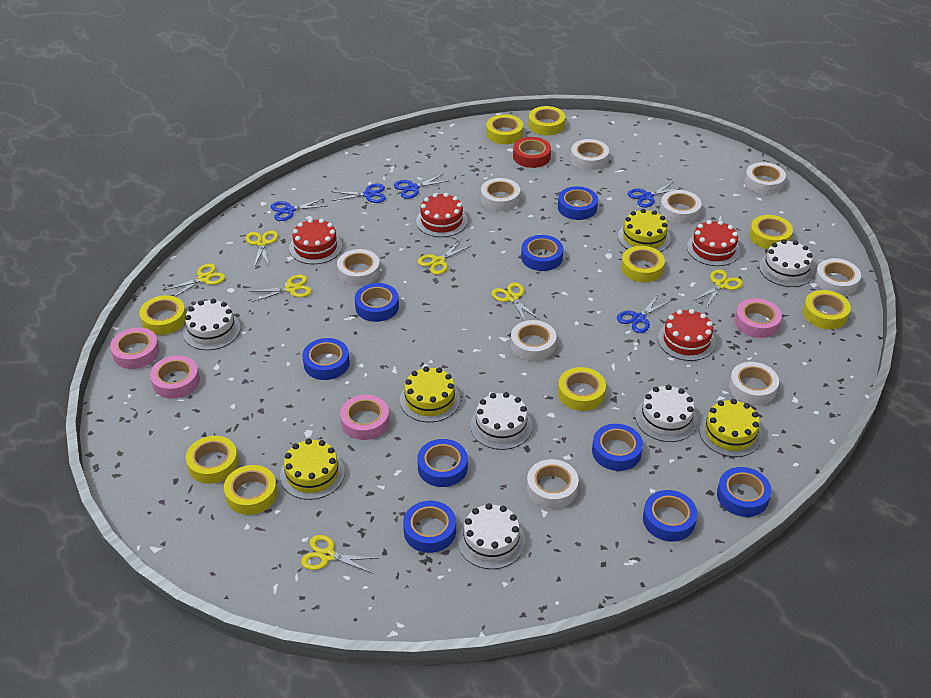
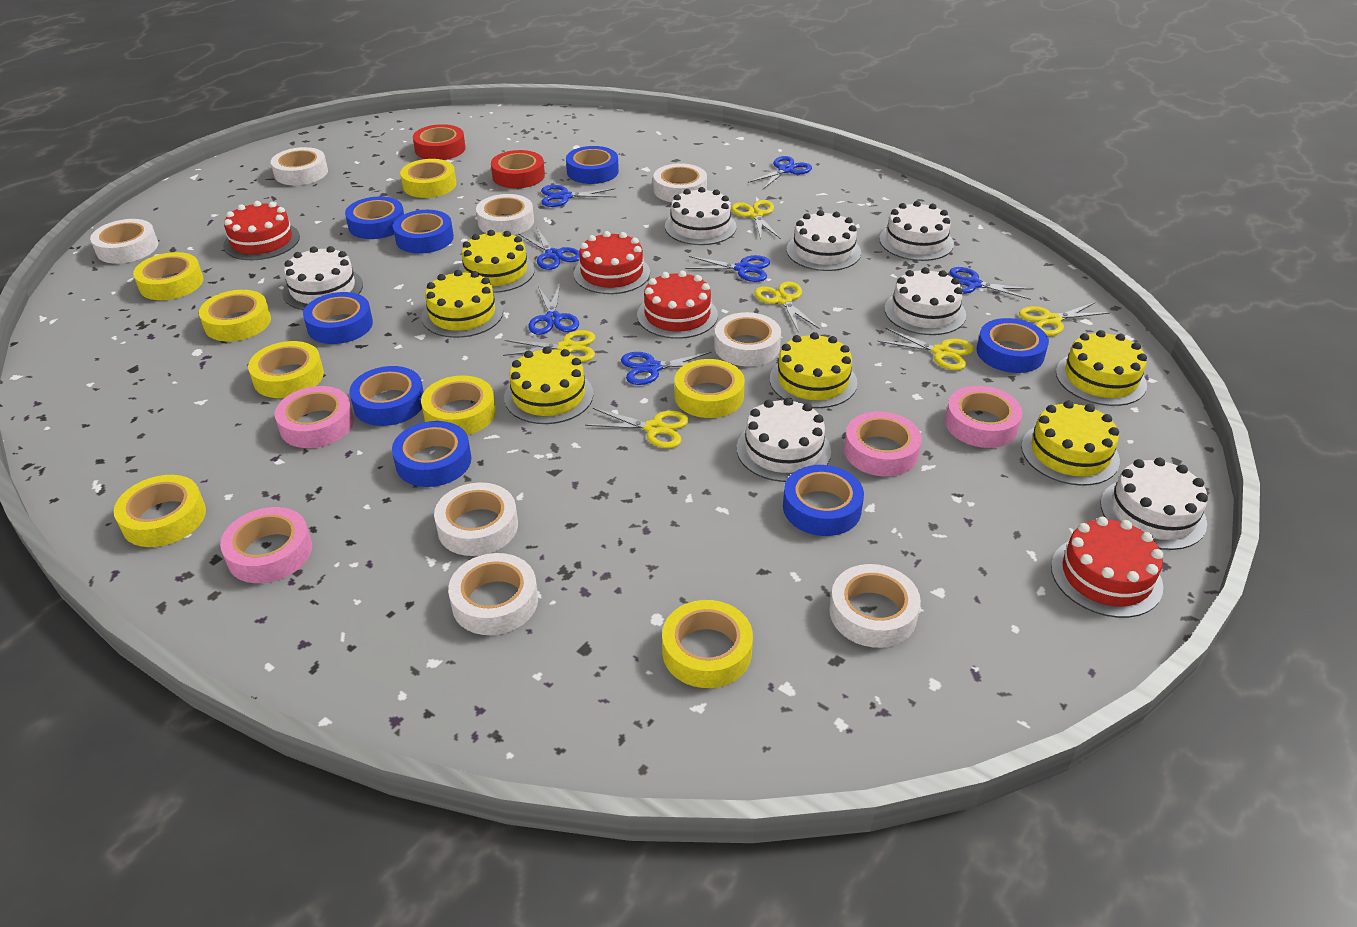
blue scissors: [271,198,326,221] [331,184,386,203] [394,174,448,199] [617,295,671,333] [628,182,682,208] = 5 -> [518,227,580,270] [528,284,579,335] [541,185,616,207] [621,352,712,385] [685,255,770,282] [748,156,812,189] [949,267,1034,300] = 7
blue tape: [302,338,350,380] [355,283,399,322] [403,501,456,553] [417,439,468,487] [521,235,563,271] [558,186,598,220] [592,424,643,471] [643,490,697,541] [717,467,772,517] = 9 -> [303,292,373,344] [345,197,404,239] [349,366,424,426] [392,421,472,487] [393,210,454,254] [566,146,619,184] [783,465,864,536] [977,318,1049,373] = 8
red tape: [513,137,551,168] = 1 -> [413,124,466,160] [491,150,545,188] = 2
white cake: [183,299,241,350] [458,503,525,569] [470,392,532,450] [636,385,698,442] [759,239,814,287] = 5 -> [282,246,363,310] [665,187,737,245] [736,398,831,482] [786,210,861,271] [879,201,954,261] [884,267,966,335] [1100,458,1208,550] = 7
white tape: [337,249,380,286] [481,178,520,211] [511,320,556,361] [527,459,578,509] [571,139,609,170] [660,190,702,224] [729,362,779,405] [745,162,786,194] [815,258,861,296] = 9 -> [90,219,158,264] [271,147,328,185] [434,482,518,556] [448,553,538,635] [476,194,534,235] [653,163,707,202] [714,312,781,367] [829,564,921,648] = 8
yellow cake: [280,439,345,500] [400,366,460,422] [618,209,671,252] [699,399,762,457] = 4 -> [421,270,503,338] [459,230,535,293] [504,346,594,424] [770,332,857,408] [1021,400,1120,486] [1056,330,1147,406] = 6
yellow scissors: [165,264,225,297] [246,230,278,267] [249,275,312,302] [301,535,379,573] [417,240,471,275] [491,282,540,321] [693,269,743,308] = 7 -> [503,330,595,362] [585,408,689,448] [731,200,781,239] [754,282,820,331] [877,328,974,370] [1019,302,1111,336] = 6
yellow tape: [139,295,186,335] [186,436,239,484] [224,465,277,515] [486,114,523,144] [529,106,565,135] [558,367,606,411] [621,246,665,282] [749,215,793,249] [803,290,851,329] = 9 -> [114,475,206,547] [133,252,204,300] [199,290,271,341] [248,341,324,398] [400,159,456,198] [421,375,496,435] [662,600,753,688] [675,359,745,418] = 8

